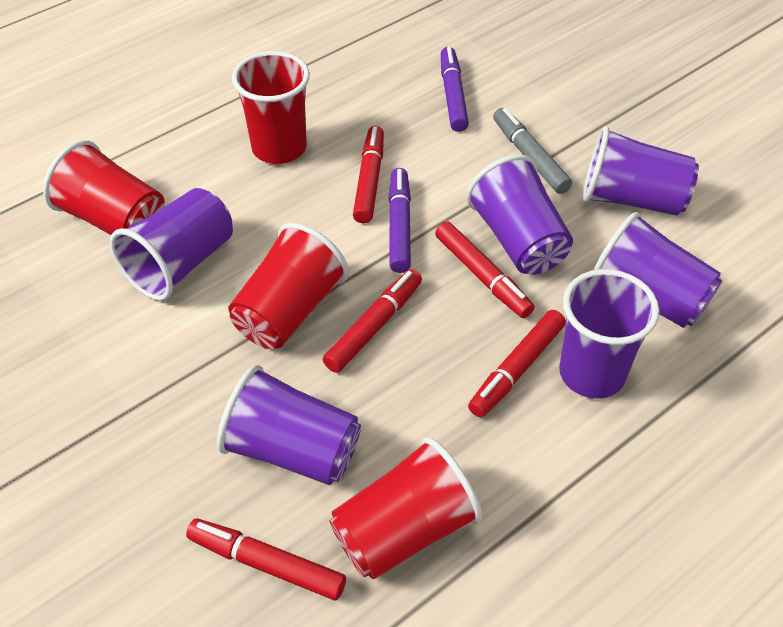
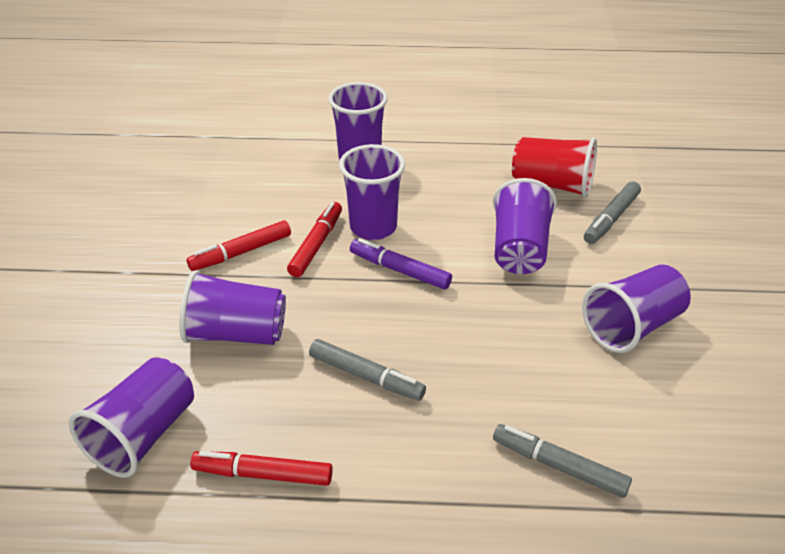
grey marker: [493,108,572,194] = 1 -> [309,339,426,401] [493,424,632,498] [584,181,641,244] = 3
purple marker: [389,168,411,273] [441,47,469,132] = 2 -> [350,238,452,289] = 1
red cup: [43,140,165,235] [229,223,349,349] [232,51,310,164] [330,437,483,579] = 4 -> [512,137,597,198] = 1
red marker: [186,518,346,600] [323,269,422,373] [353,126,384,223] [435,221,534,318] [468,310,566,417] = 5 -> [187,221,291,271] [190,451,333,486] [287,202,342,277] = 3

